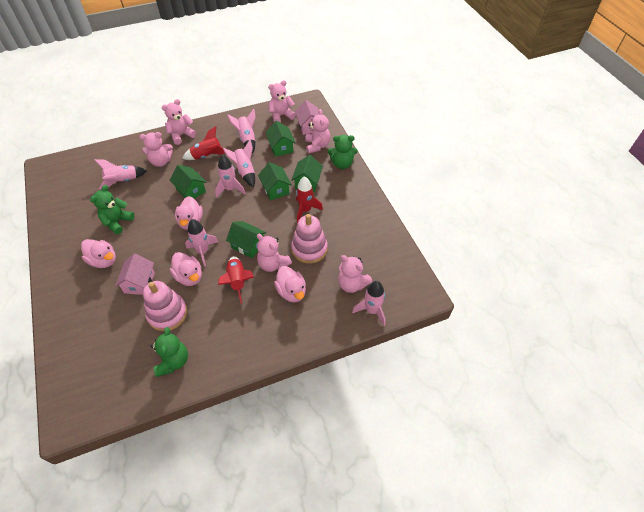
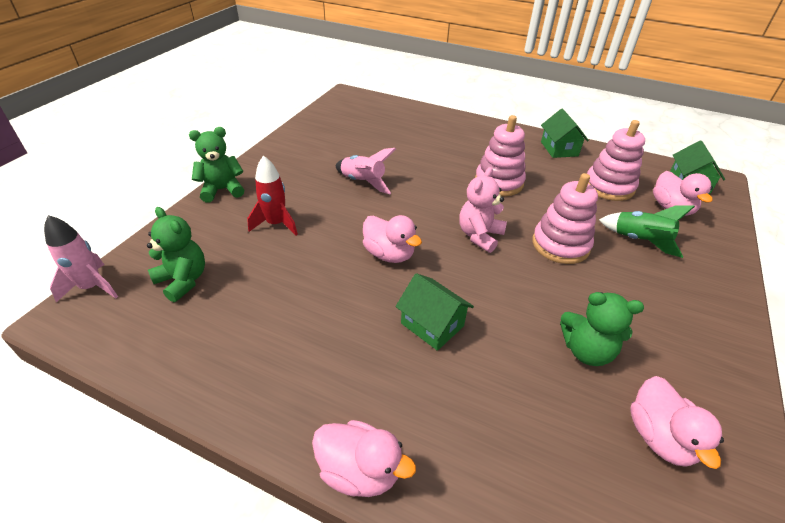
green house: [170,165,206,199] [226,221,266,258] [258,162,292,200] [265,121,296,157] [291,155,323,192] = 5 -> [395,273,474,351] [541,109,589,158] [670,140,725,195] = 3
green rocket: none = 0 -> [599,205,695,258] = 1
pink house: [115,254,155,295] [295,100,319,135] = 2 -> none = 0
pink rocket: [94,159,147,189] [185,219,218,267] [215,155,246,198] [223,140,255,187] [227,109,256,154] [352,281,386,326] = 6 -> [44,215,118,302] [336,148,396,194] = 2
pink stacking toy: [143,281,187,331] [291,214,328,264] = 2 -> [475,115,526,196] [532,173,598,264] [587,120,645,201] = 3
pink teddy bear: [140,132,173,167] [162,99,196,145] [257,234,292,272] [268,80,296,123] [305,109,330,153] [338,255,372,293] = 6 -> [459,167,507,253] = 1
red rocket: [182,126,225,160] [218,256,254,304] [296,176,323,222] = 3 -> [247,156,298,236] = 1

